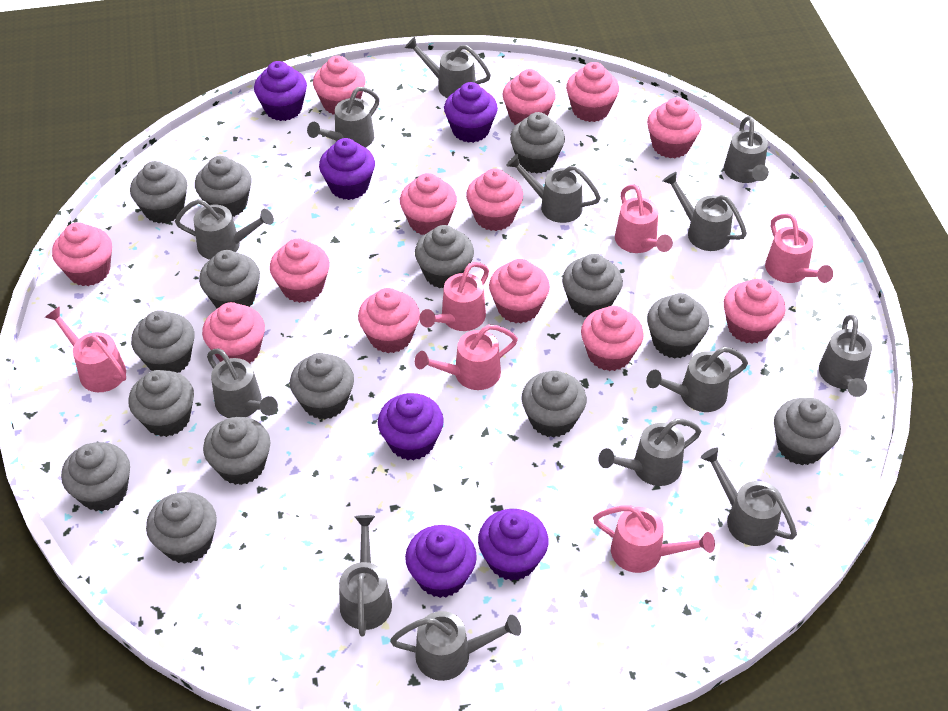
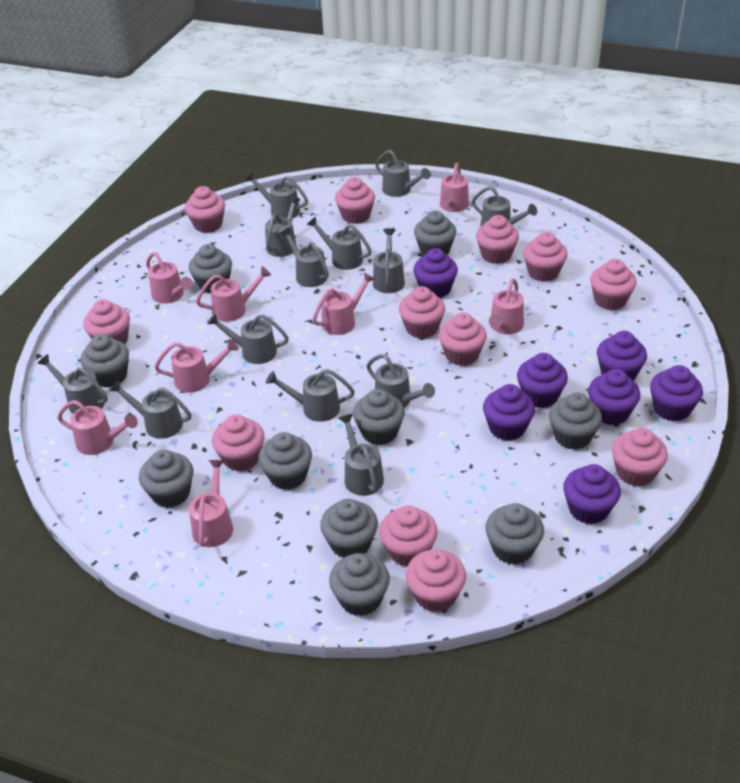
grey cupcake: [61,442,130,511] [128,370,194,437] [130,161,187,224] [131,310,194,373] [146,492,217,564] [195,156,252,217] [199,250,260,308] [203,417,270,485] [290,353,354,419] [415,225,474,289] [510,112,565,174] [522,371,586,438] [562,254,623,317] [647,293,709,358] [774,398,841,465] = 15 -> [80,334,129,387] [139,450,193,508] [189,244,232,293] [258,432,312,490] [320,499,378,558] [329,553,390,616] [353,389,405,445] [414,210,456,255] [485,503,544,565] [549,392,602,450] = 10
pink cupcake: [52,222,112,286] [202,302,265,363] [270,239,330,303] [313,56,366,115] [358,288,420,353] [400,173,457,235] [466,168,523,231] [489,259,550,323] [503,69,556,125] [566,62,619,122] [581,306,644,371] [647,97,702,158] [724,279,785,344] = 13 -> [83,299,130,344] [185,186,225,233] [212,414,265,472] [335,177,375,224] [379,506,438,567] [399,286,445,339] [405,549,466,612] [439,313,487,366] [476,215,519,264] [523,232,568,282] [590,259,637,310] [612,428,668,487] = 12
pink watering can: [45,306,126,392] [415,324,518,390] [419,262,489,331] [593,505,715,573] [615,184,673,253] [765,213,833,283] = 6 -> [57,400,138,455] [146,252,193,304] [154,339,239,393] [189,460,233,547] [196,267,271,322] [312,272,375,335] [440,163,469,212] [489,278,524,334] = 8
purple cupcake: [254,61,307,121] [319,138,375,200] [378,393,444,460] [405,525,477,598] [444,82,498,143] [478,509,548,581] = 6 -> [413,248,458,298] [483,384,535,441] [517,353,568,408] [563,464,621,524] [588,369,640,425] [597,331,647,381] [650,365,703,422] = 7

